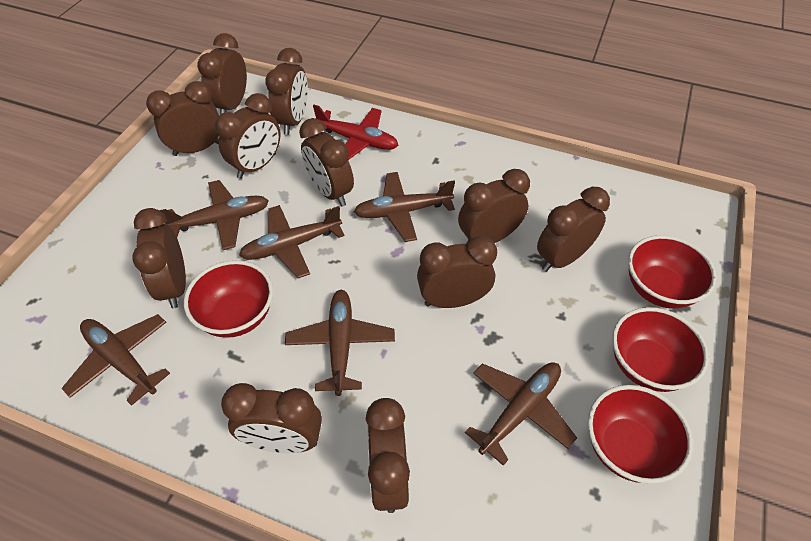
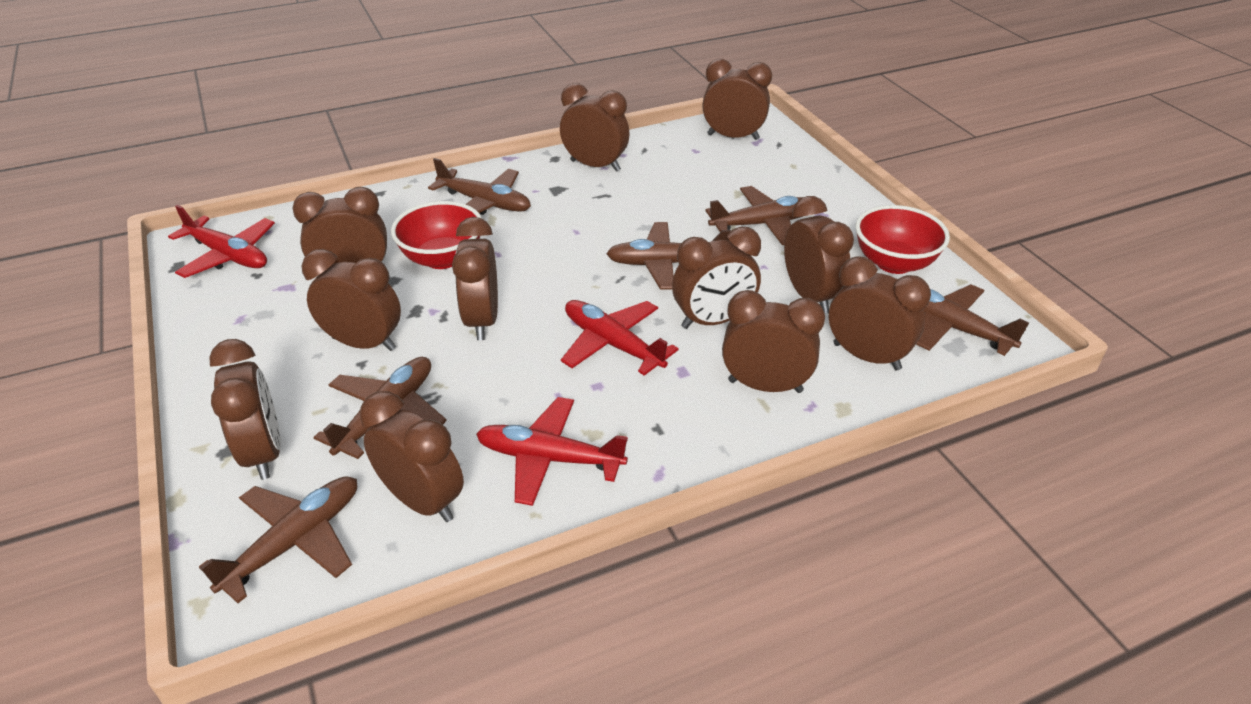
red bowl: [184,260,273,338] [588,385,693,484] [612,307,709,392] [628,235,716,308] = 4 -> [391,201,482,269] [856,205,950,274] = 2
red plane: [313,105,398,160] = 1 -> [168,205,275,278] [476,397,628,506] [561,300,679,376] = 3

